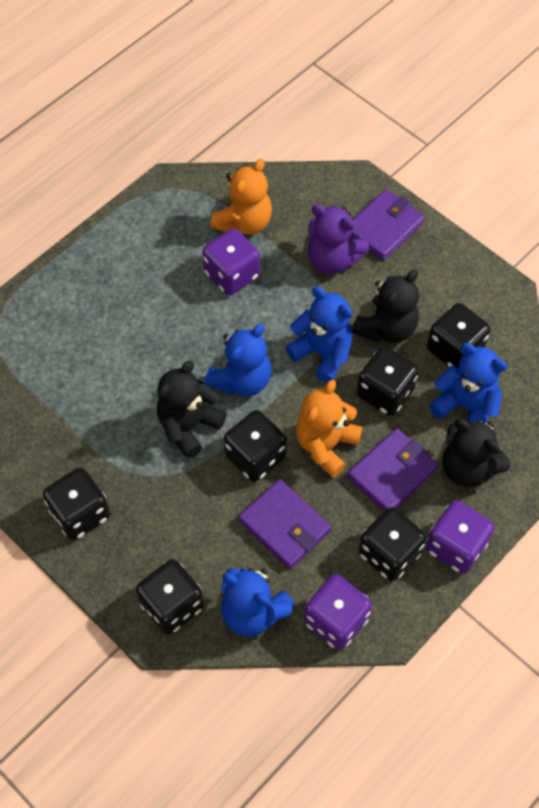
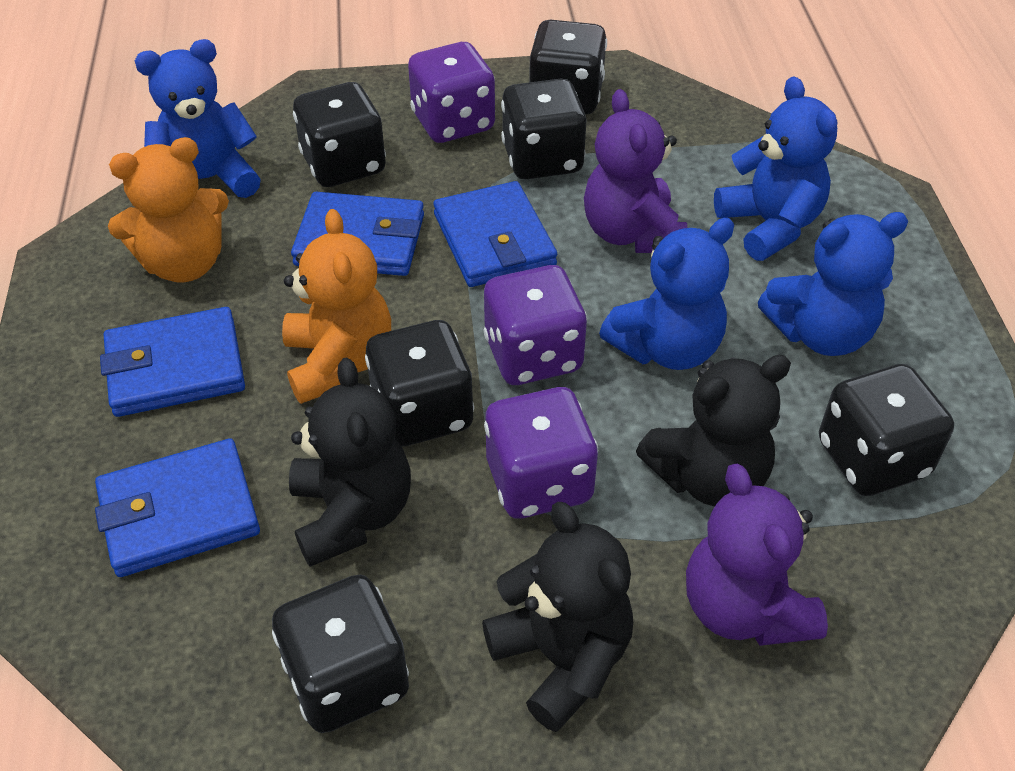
blue wallet: none = 0 -> [95,438,260,577] [100,307,245,417] [291,192,424,276] [433,181,557,287] = 4
purple teddy bear: [308,205,369,274] = 1 -> [584,89,688,253] [686,464,828,646] = 2
purple wallet: [239,479,331,569] [347,428,438,511] [350,189,425,261] = 3 -> none = 0

